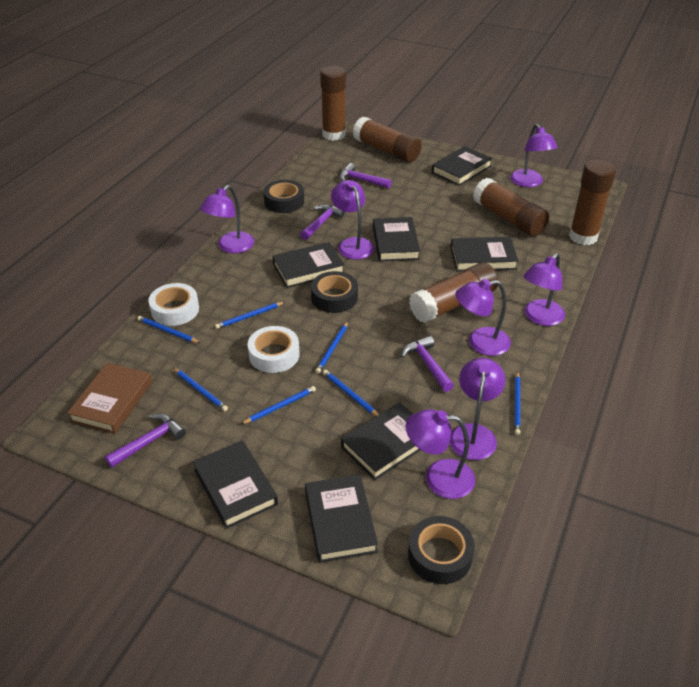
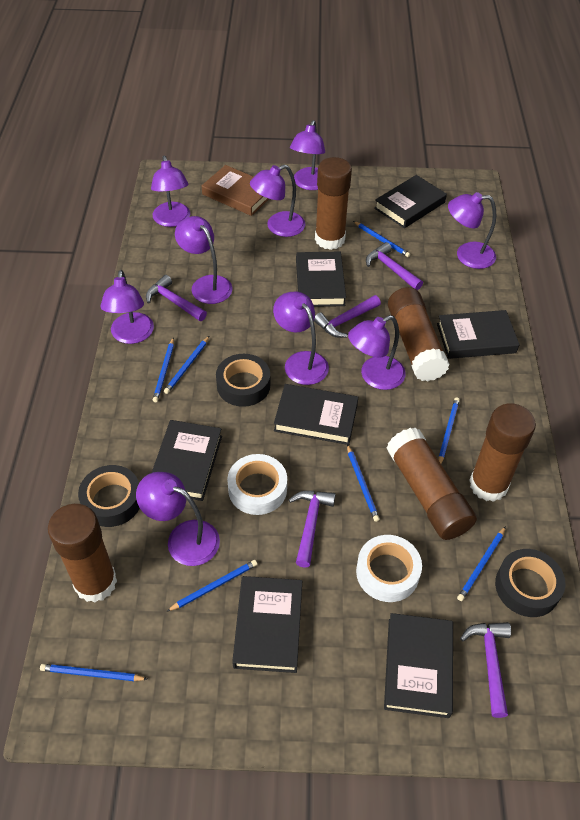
blue pencil: [137,316,200,343] [173,368,228,411] [215,302,285,329] [241,386,316,424] [315,322,348,373] [323,370,379,416] [515,371,521,435] = 7 -> [40,664,147,681] [153,337,174,402] [164,336,209,394] [166,560,257,612] [347,444,380,522] [353,221,410,257] [438,397,460,463] [457,526,506,601] = 8
purple hammer: [105,413,186,468] [300,204,345,240] [339,163,392,188] [401,336,454,392] = 4 -> [146,275,207,321] [289,491,336,568] [314,295,381,338] [366,242,423,290] [460,622,511,718] = 5
purple lamp: [200,185,254,253] [331,180,374,260] [406,409,476,499] [449,358,505,460] [455,279,511,356] [510,124,558,187] [524,253,565,326] = 7 -> [100,270,154,344] [136,472,220,566] [151,156,190,227] [175,216,232,304] [250,165,305,237] [273,291,329,385] [290,120,325,190] [348,315,406,390] [448,192,496,269] = 9

